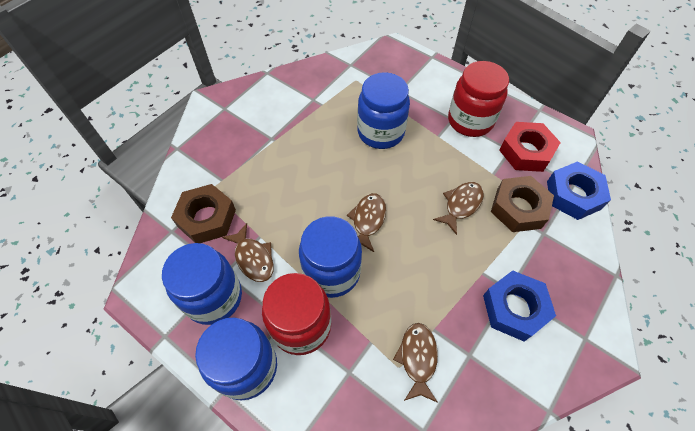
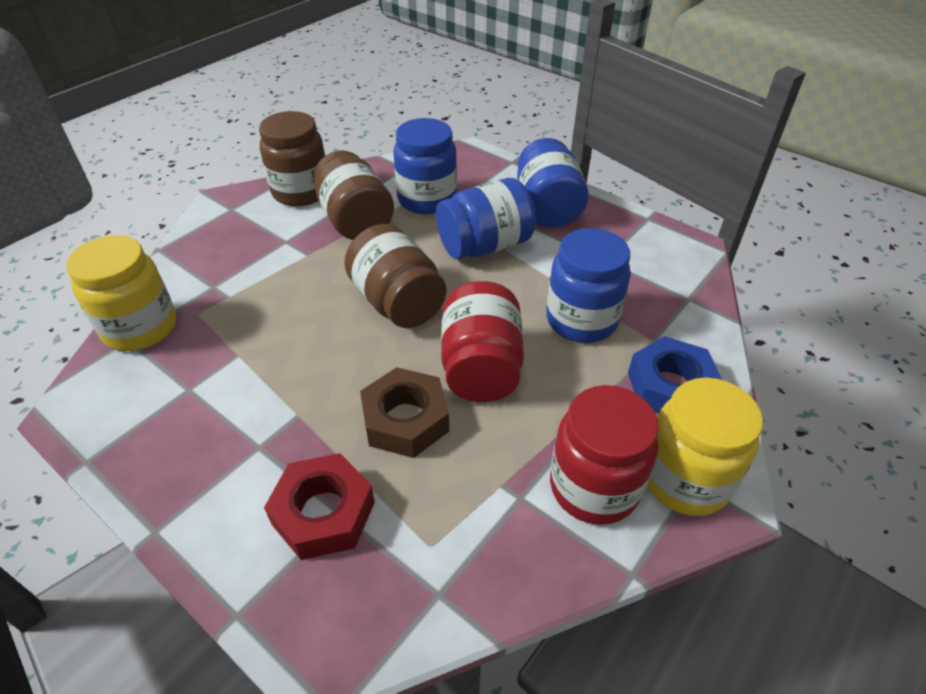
blue nut: [483,270,556,341] [547,161,611,220] = 2 -> [628,336,722,413] = 1
brown fish: [222,223,274,282] [347,193,386,252] [393,323,438,403] [433,182,484,235] = 4 -> none = 0
brown jar: none = 0 -> [259,111,325,206] [313,151,394,240] [344,224,446,328] = 3
brown nut: [171,184,236,243] [491,176,554,232] = 2 -> [360,367,449,458] = 1
yellow jar: none = 0 -> [66,235,176,351] [647,377,763,516] = 2

